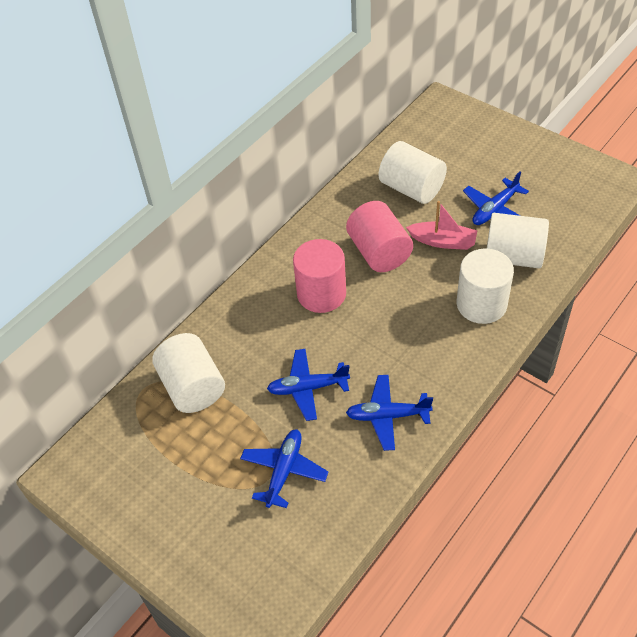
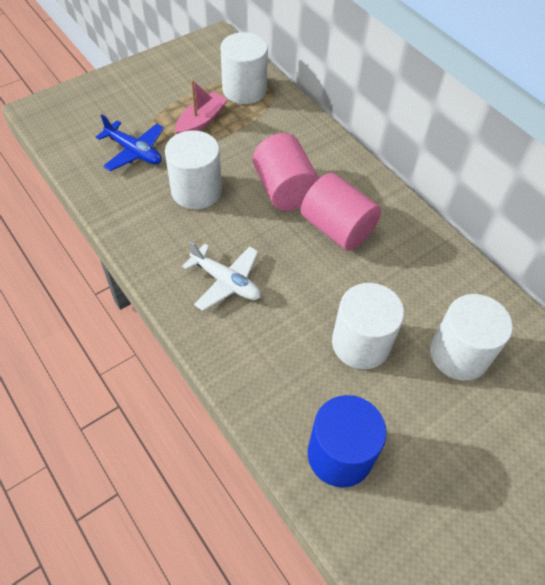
blue cylinder: none = 0 -> [308,395,387,488] = 1
blue plane: [240,430,329,508] [267,349,350,421] [346,375,433,451] [463,171,529,225] = 4 -> [96,114,164,171] = 1
white plane: none = 0 -> [182,241,261,311] = 1

